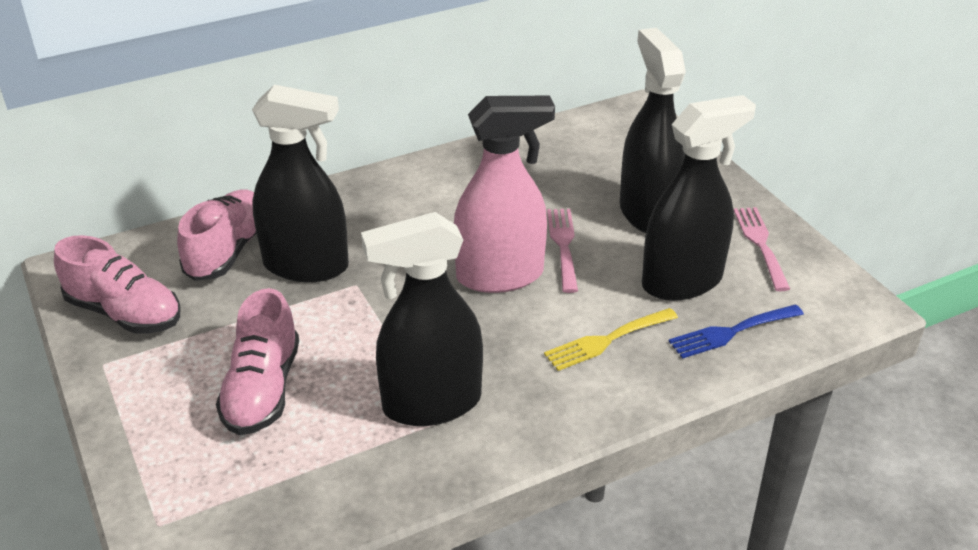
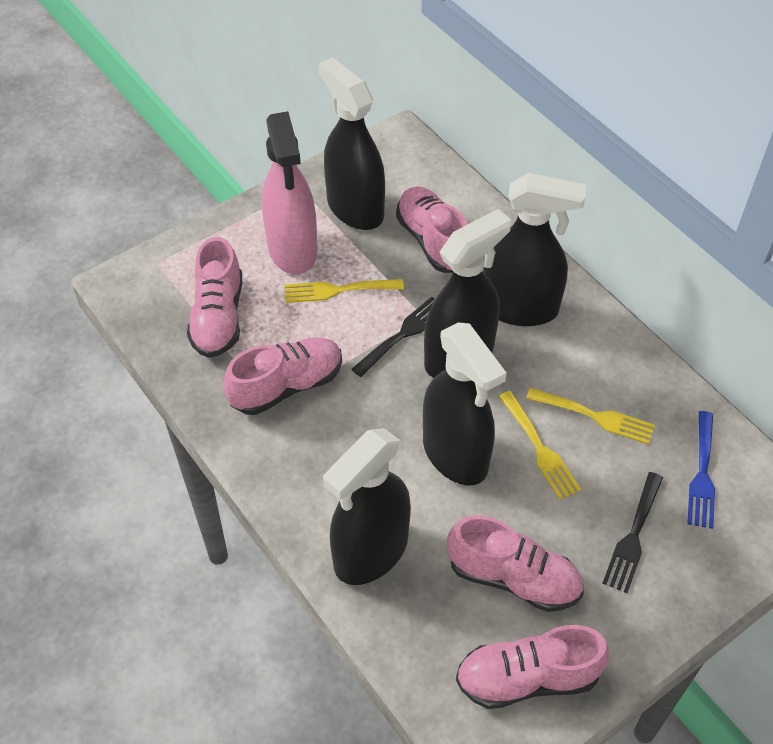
black fork: none = 0 -> [352,297,434,377] [602,472,663,593] = 2
black spray bottle: [252,85,349,282] [361,212,483,426] [620,28,686,233] [642,95,756,301] = 4 -> [318,57,385,230] [323,428,411,585] [423,322,507,486] [424,209,511,378] [483,173,586,326] = 5
pink fork: [547,209,578,293] [733,207,790,291] = 2 -> none = 0
pink shoe: [54,235,181,333] [177,189,257,281] [216,288,299,435] = 3 -> [187,237,242,358] [223,337,342,415] [396,186,468,273] [447,515,584,612] [456,625,609,709] = 5
yellow fork: [544,308,678,371] = 1 -> [284,279,404,303] [499,391,581,500] [526,388,655,445] = 3

